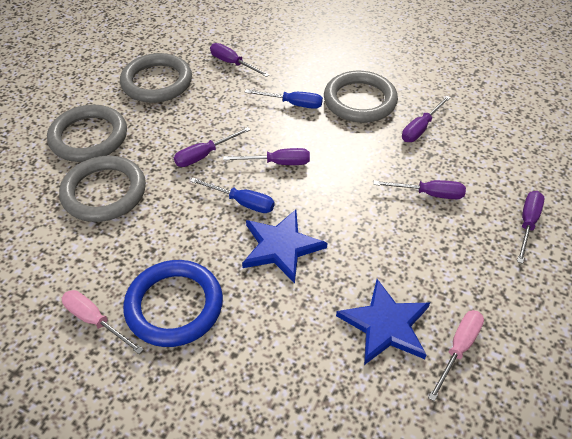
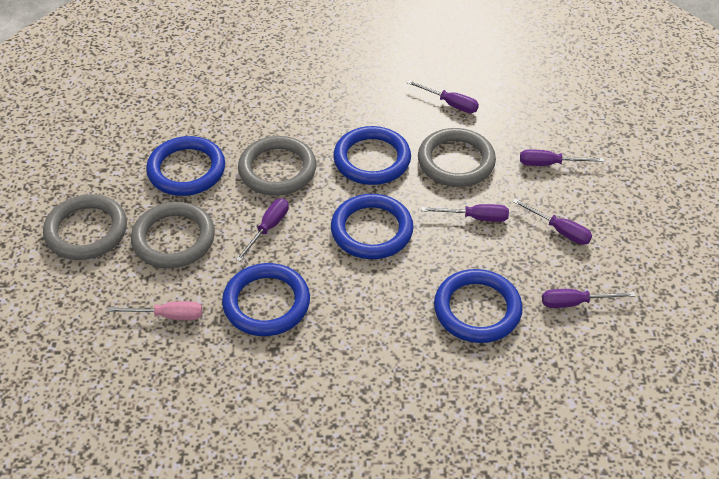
blue ring: [123,260,223,347] = 1 -> [146,136,225,196] [222,263,310,336] [331,194,414,259] [333,126,411,185] [434,269,523,343] = 5
blue screwdriver: [190,178,275,213] [245,89,323,109] = 2 -> none = 0
blue star: [242,209,327,283] [336,279,430,365] = 2 -> none = 0
pink screwdriver: [62,290,144,354] [428,310,484,401] = 2 -> [107,301,202,320] = 1

